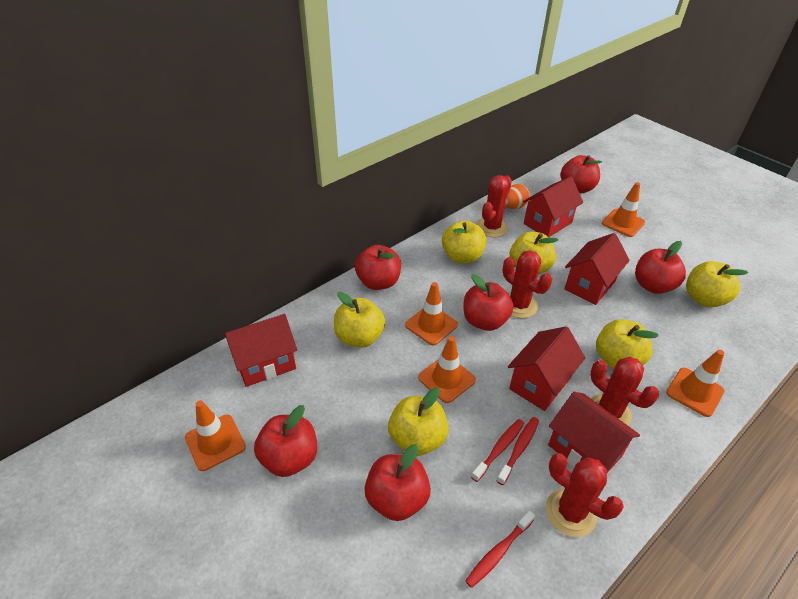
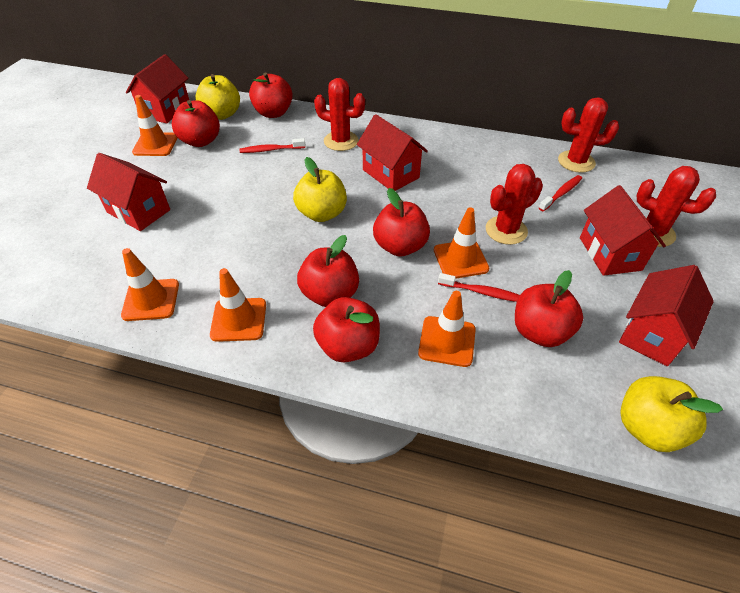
orange egg: [505,184,530,209] = 1 -> none = 0
yellow apple: [334,292,385,348] [388,387,449,456] [442,220,486,264] [509,232,558,274] [596,319,659,369] [686,261,748,308] = 6 -> [195,74,240,120] [293,157,347,222] [620,376,723,452] = 3

